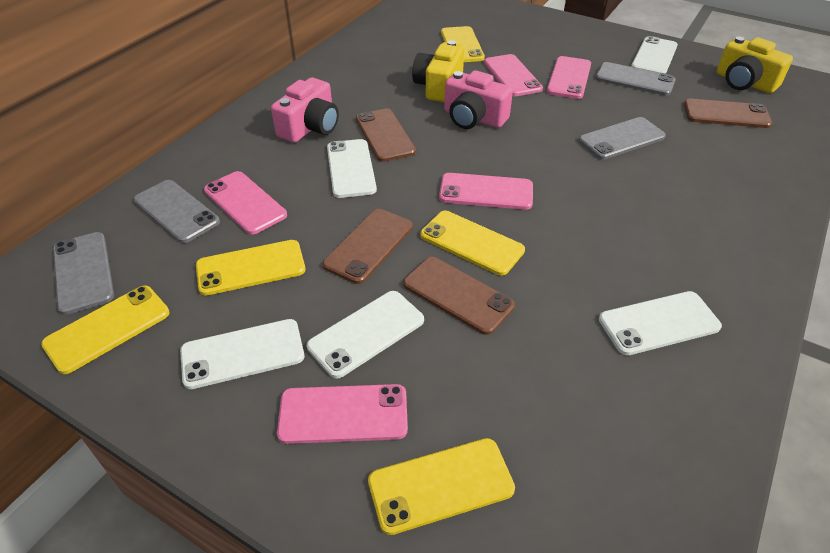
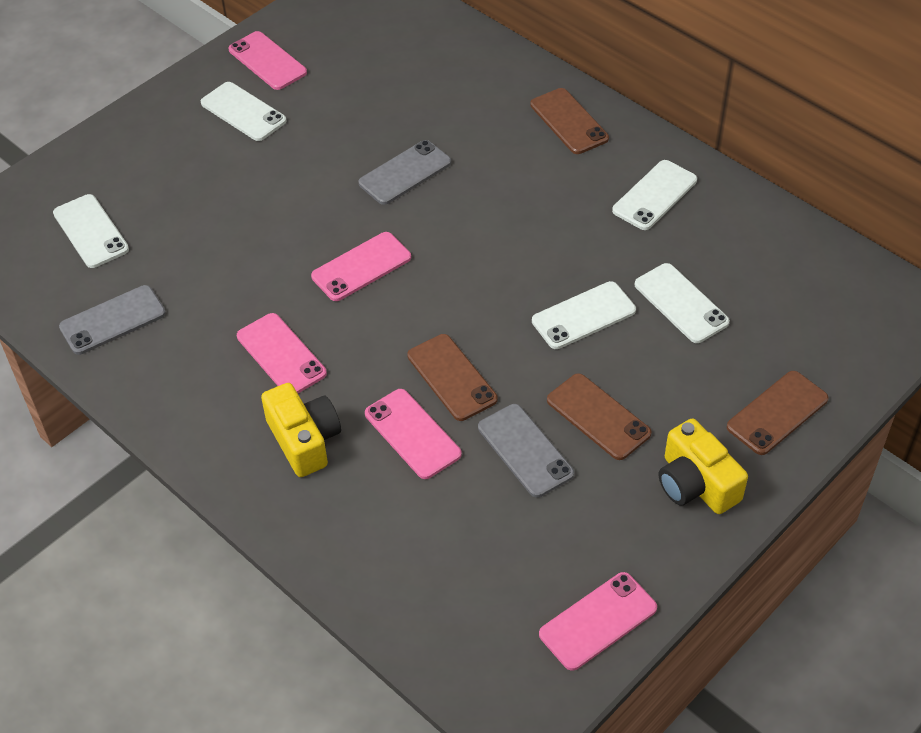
grey phone: [53,232,114,315] [133,180,220,243] [579,117,666,160] [595,62,676,96] = 4 -> [59,285,166,355] [359,140,451,205] [478,404,574,497] = 3
pink camera: [271,78,339,143] [444,70,513,129] = 2 -> none = 0
yellow phone: [41,286,170,374] [196,240,305,296] [368,438,515,535] [420,211,525,276] [441,26,485,62] = 5 -> none = 0

